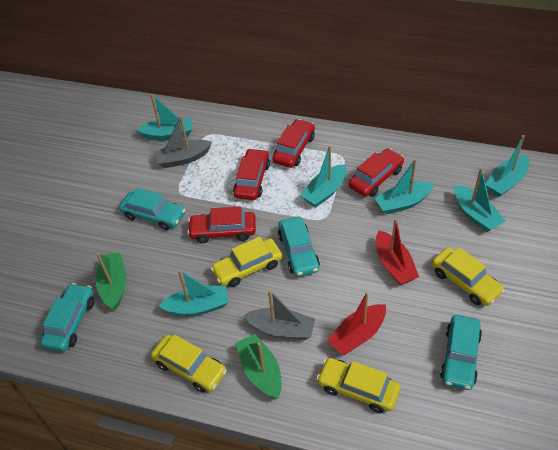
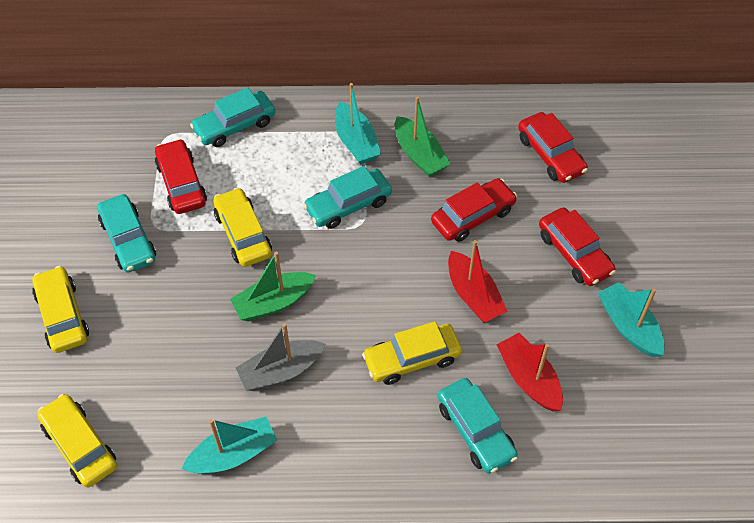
grey boat: [154,115,212,168] [244,290,315,340] = 2 -> [236,323,326,391] = 1
turquoise boat: [136,94,192,141] [159,270,229,316] [300,146,347,207] [375,159,434,215] [454,168,505,232] [486,135,529,197] = 6 -> [182,417,277,474] [335,83,381,165] [598,282,665,357] = 3

